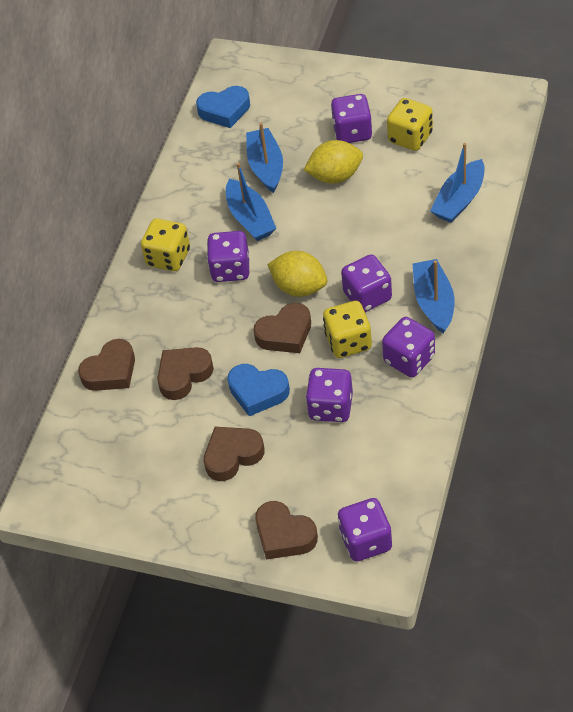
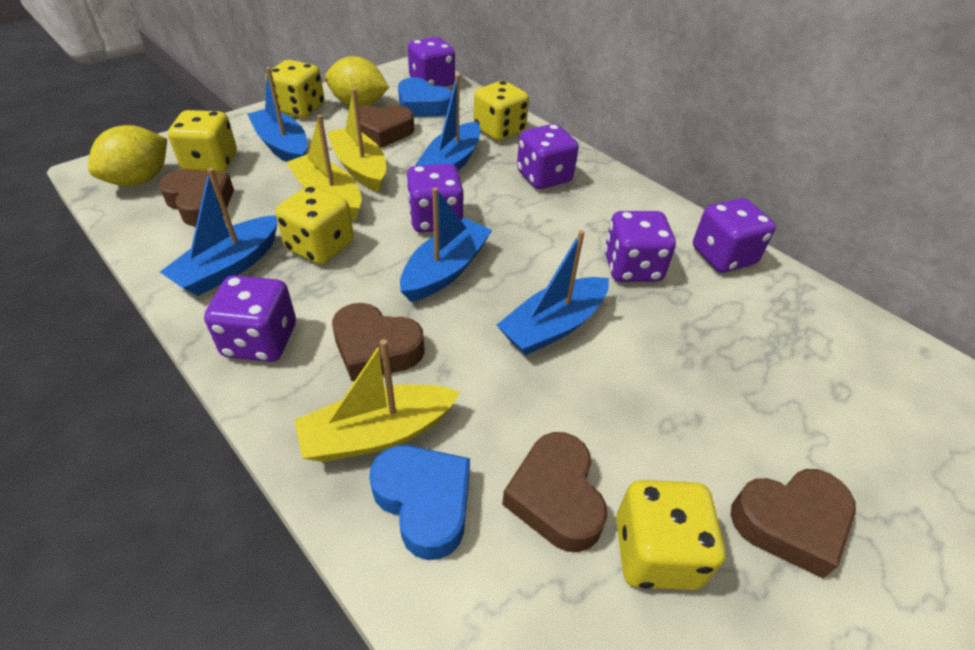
blue boat: [226,163,276,241] [246,123,283,193] [413,259,455,333] [430,143,485,223] = 4 -> [160,168,278,296] [248,67,307,162] [400,187,492,302] [416,75,480,170] [496,230,609,355] = 5
yellow boat: none = 0 -> [286,115,362,221] [295,339,461,462] [327,88,386,192] = 3
yellow dice: [141,218,190,271] [323,301,372,358] [387,98,433,151] = 3 -> [168,110,237,173] [265,60,325,118] [275,185,354,265] [473,81,529,141] [616,480,725,590] = 5

